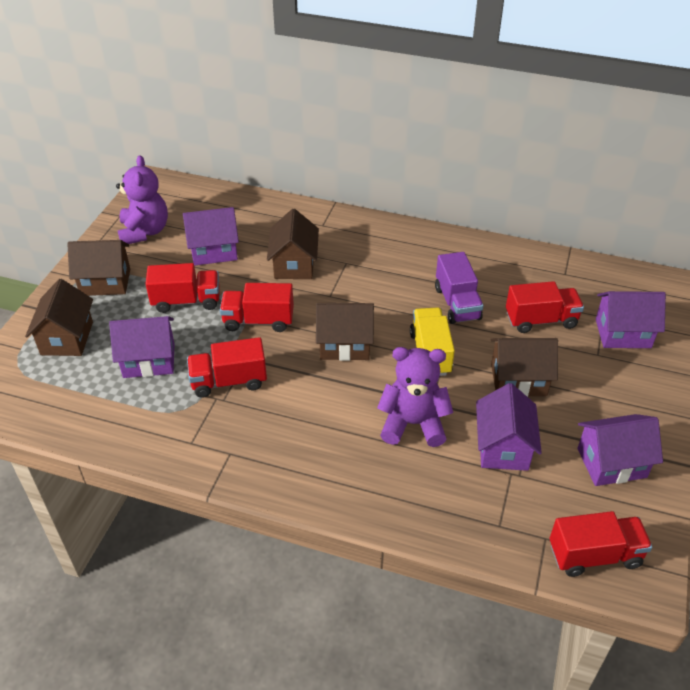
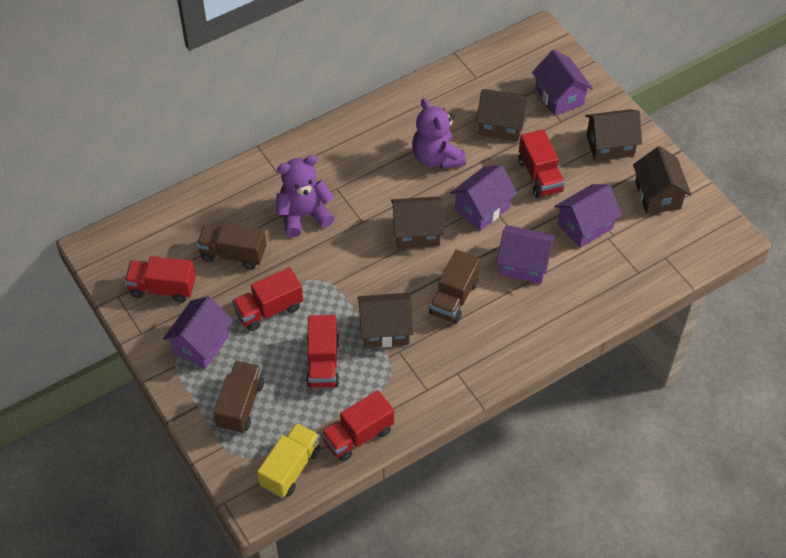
brown truck: none = 0 -> [197,222,267,270] [213,361,264,433] [429,250,480,324] = 3
purple truck: [435,252,483,324] = 1 -> none = 0

